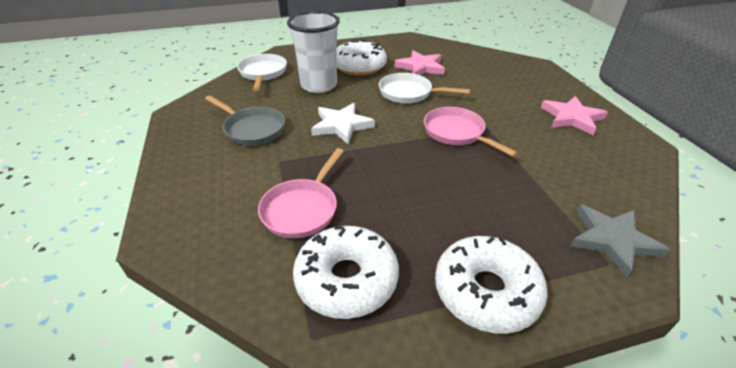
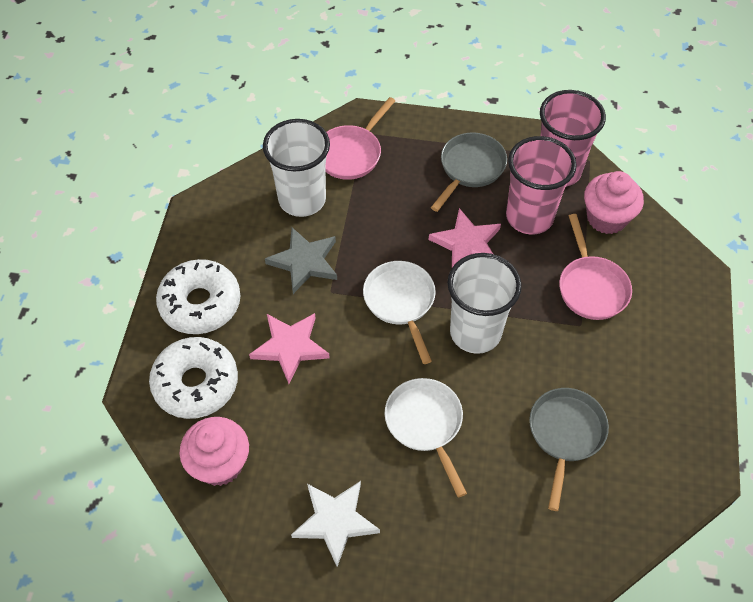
grey pan: [205,95,285,146] = 1 -> [431,132,507,212] [529,388,609,511] = 2
pink cup: none = 0 -> [506,136,577,234] [540,90,606,187] = 2
pink cupcake: none = 0 -> [179,417,249,486] [584,171,644,234] = 2
white cup: [287,11,340,93] = 1 -> [263,119,330,217] [447,253,522,354] = 2
white donut: [293,226,399,319] [336,39,387,76] [435,236,548,334] = 3 -> [149,337,238,419] [156,259,240,334] = 2

